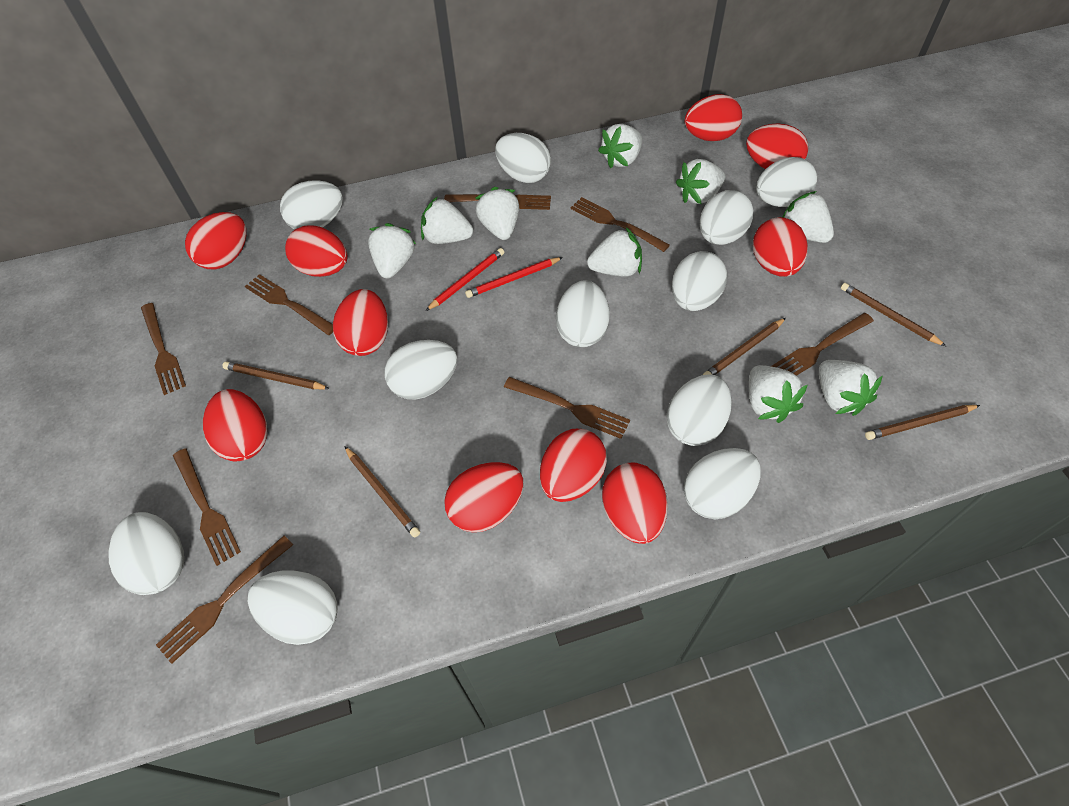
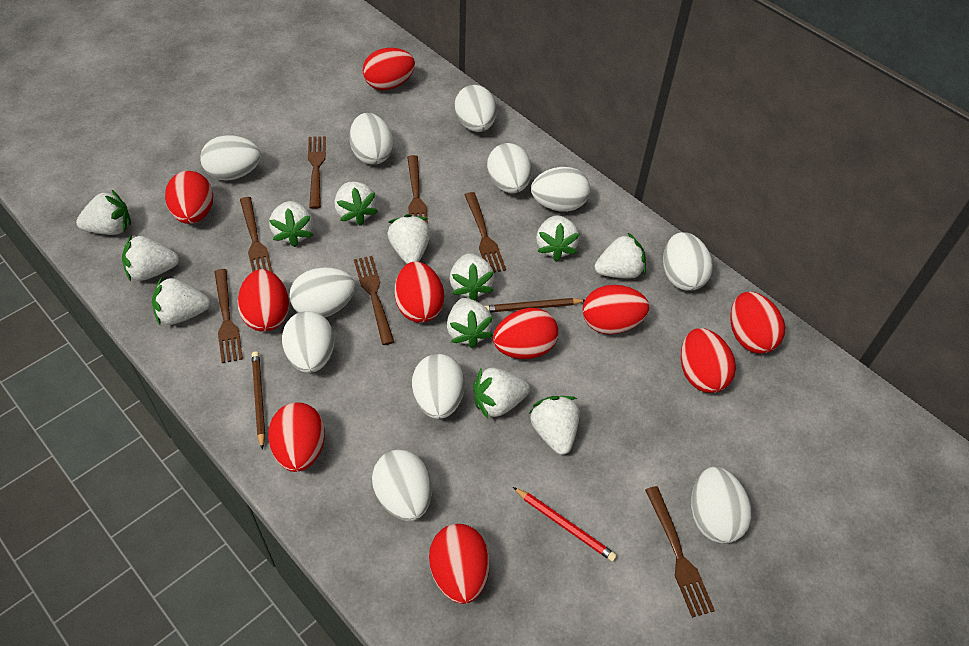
brown fork: [141,303,186,395] [156,536,293,664] [173,448,241,566] [245,274,333,335] [444,194,551,210] [504,377,630,439] [571,197,670,252] [771,313,874,376] = 8 -> [214,269,243,363] [240,197,273,273] [308,136,326,209] [354,256,394,345] [407,155,428,224] [465,192,506,273] [645,486,715,618] = 7
brown pencil: [223,361,330,389] [344,446,420,538] [703,318,786,375] [841,283,946,346] [865,405,980,440] = 5 -> [252,351,265,450] [485,298,585,313] = 2
red pencil: [426,248,504,311] [465,257,563,298] = 2 -> [513,487,617,562] = 1
white strawberry: [368,223,416,279] [421,196,473,244] [476,187,519,240] [587,227,642,277] [598,124,642,168] [676,159,725,204] [749,365,808,423] [782,191,834,243] [819,360,883,416] = 9 -> [76,190,131,235] [122,234,179,281] [152,276,210,325] [269,201,313,247] [335,181,378,226] [387,214,431,264] [447,298,493,349] [450,253,494,300] [473,368,530,419] [529,396,580,455] [536,215,580,262] [595,233,646,279] = 12

